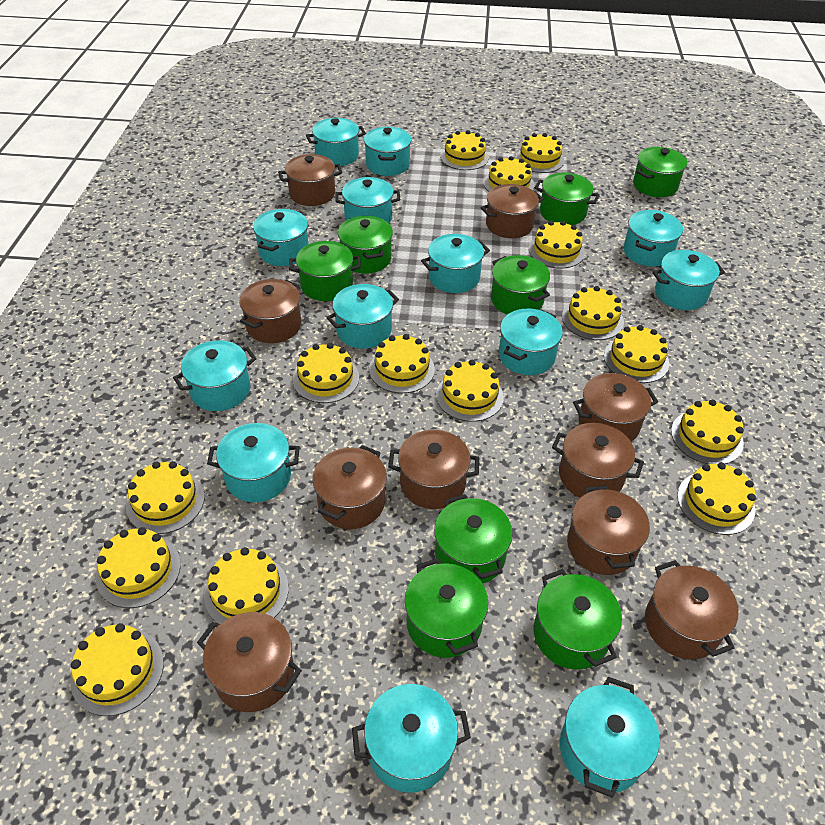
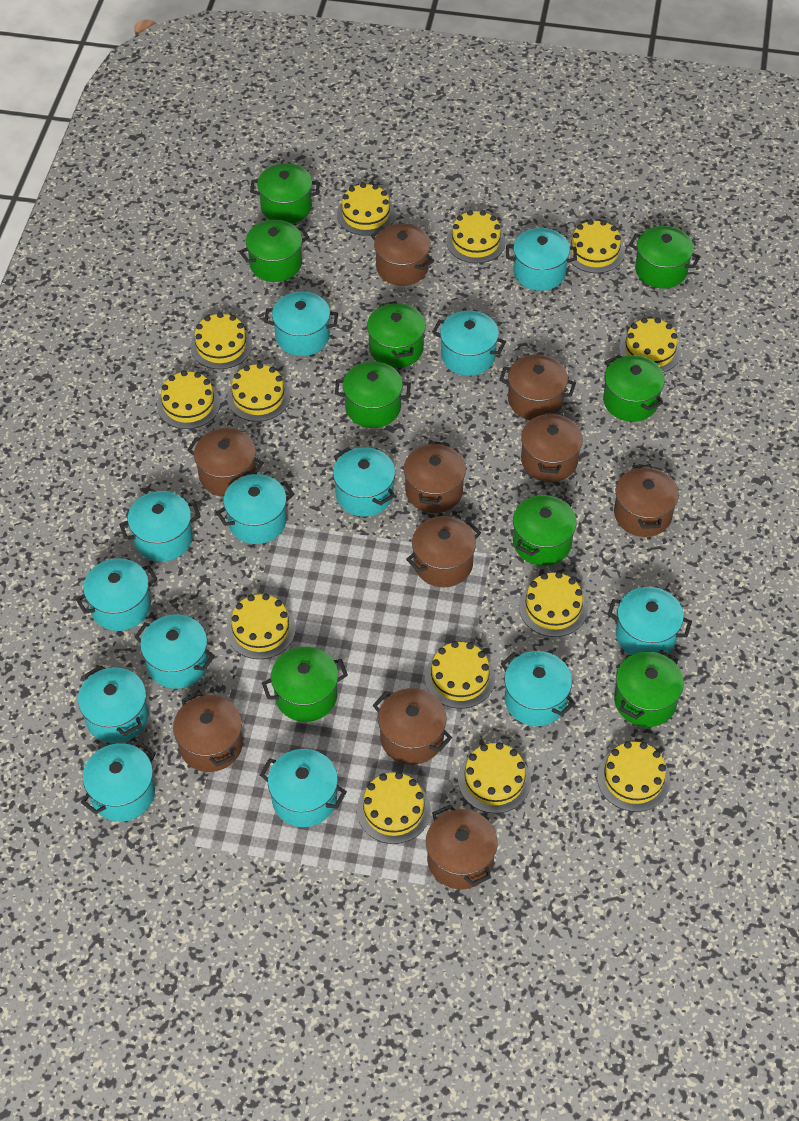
green pot: [289,241,361,301] [338,216,393,274] [405,558,488,658] [434,494,513,584] [491,255,550,315] [534,173,600,225] [534,569,622,670] [633,147,687,197] = 8 -> [239,220,309,282] [250,164,320,224] [262,647,348,722] [335,361,411,428] [367,301,426,368] [513,494,577,566] [603,354,665,422] [614,650,684,727] [629,226,701,288] = 9
yellow cake: [71,623,164,716] [96,527,181,608] [126,461,205,534] [204,547,289,624] [292,343,359,403] [369,334,435,393] [436,360,504,422] [440,130,489,170] [483,156,535,192] [515,133,565,173] [529,221,585,269] [562,286,624,340] [604,325,669,383] [671,399,744,464] [677,462,756,535] = 15 -> [157,370,220,429] [190,312,252,369] [226,594,296,659] [227,363,290,422] [337,183,395,236] [357,772,431,844] [425,641,495,709] [446,210,505,263] [458,742,531,813] [519,572,588,637] [568,220,625,273] [597,741,670,812] [619,318,681,373] = 13

